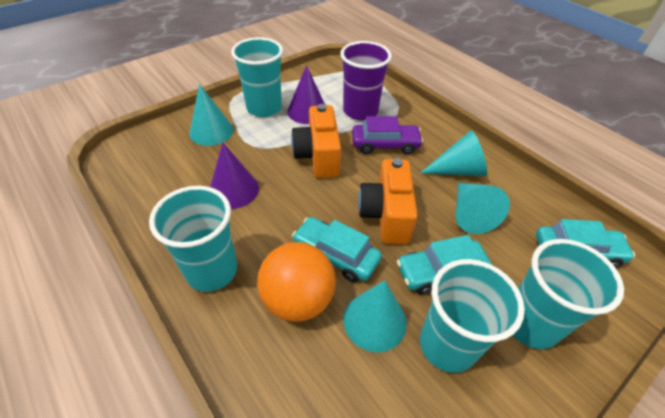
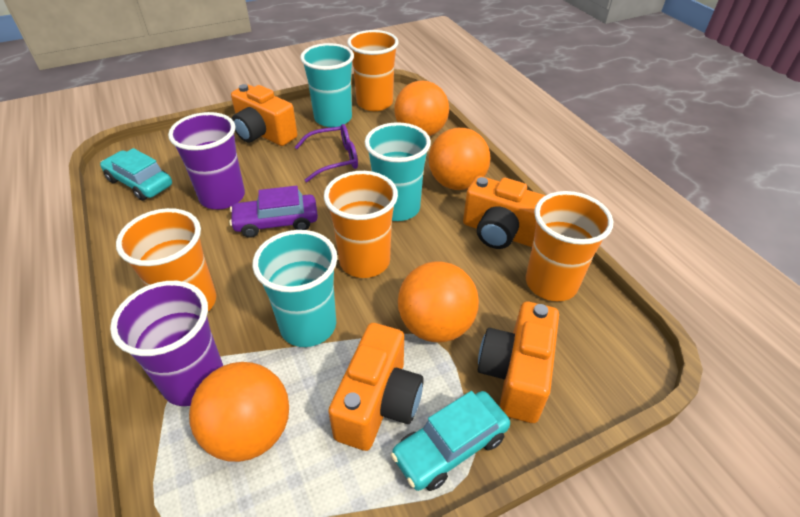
orange ball: [257,242,336,322] = 1 -> [189,362,289,462] [395,81,449,136] [398,261,479,342] [429,128,491,190] = 4
orange camera: [291,104,341,178] [358,158,418,244] = 2 -> [231,84,297,146] [328,323,424,451] [463,176,546,249] [478,301,559,423] = 4
orange cup: none = 0 -> [116,208,216,311] [324,171,398,278] [347,30,399,111] [526,191,613,301] = 4
purple cone: [210,142,259,209] [287,65,325,124] = 2 -> none = 0
purple cup: [340,41,392,120] = 1 -> [110,281,223,406] [168,112,245,209] = 2
purple glasses: none = 0 -> [295,124,358,182] = 1
turquoise car: [292,217,382,282] [397,235,492,294] [536,219,635,268] = 3 -> [100,148,172,201] [391,391,510,491] = 2
turquoise cone: [189,84,234,146] [343,280,407,352] [420,130,487,176] [456,183,510,234] = 4 -> none = 0
turquoise cup: [149,186,237,292] [231,37,283,117] [420,259,525,373] [513,239,624,349] = 4 -> [252,230,337,347] [300,43,354,127] [365,122,431,221] = 3

